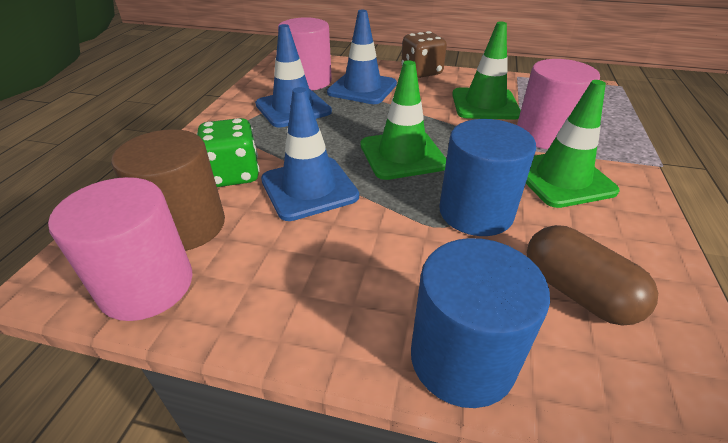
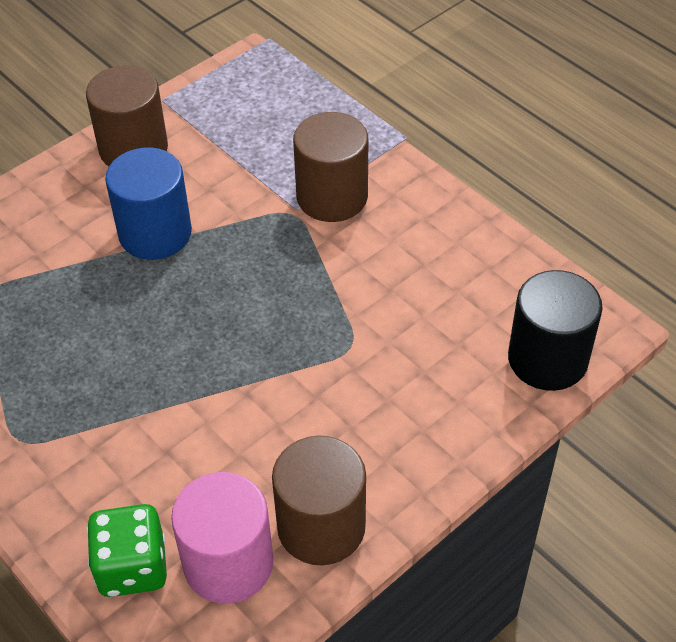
black cylinder: none = 0 -> [508,270,603,391] = 1
blue cylinder: [411,238,550,408] [439,119,536,236] = 2 -> [105,148,192,260] = 1
blue traffic cone: [255,24,332,128] [261,87,359,221] [327,10,397,104] = 3 -> none = 0
brown capsule: [527,225,658,326] = 1 -> none = 0
brown cylinder: [111,129,225,251] = 1 -> [86,66,168,166] [272,436,366,565] [293,112,368,222] = 3
brown dice: [401,31,447,78] = 1 -> none = 0
green traffic cone: [361,60,446,180] [452,22,521,120] [526,80,620,208] = 3 -> none = 0
pink cylinder: [48,177,193,321] [278,17,332,90] [517,59,600,149] = 3 -> [171,472,273,604] = 1

